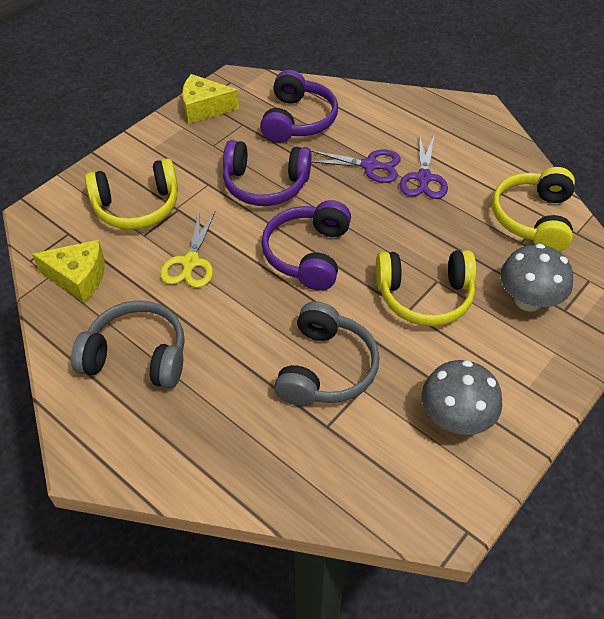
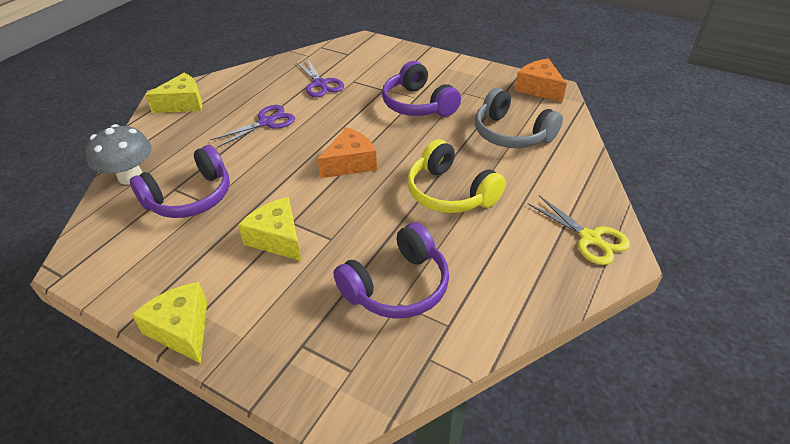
grey headphones: [71,300,185,389] [274,301,380,406] = 2 -> [475,88,563,148] = 1
grey mushroom: [422,360,502,435] [500,244,573,312] = 2 -> [86,124,152,184] = 1
orange cheese: none = 0 -> [318,127,377,178] [515,59,567,102] = 2
yellow cheese: [32,240,105,303] [182,74,239,124] = 2 -> [132,282,207,364] [145,73,202,113] [238,197,302,261] = 3
yellow headphones: [85,158,178,230] [376,250,477,326] [492,167,575,252] = 3 -> [407,139,506,213] = 1

